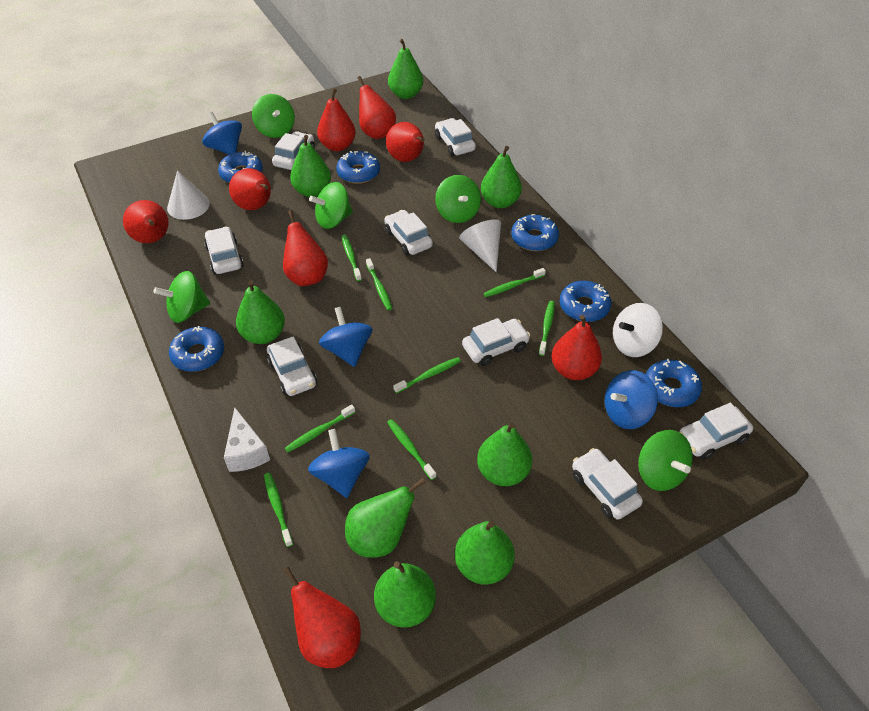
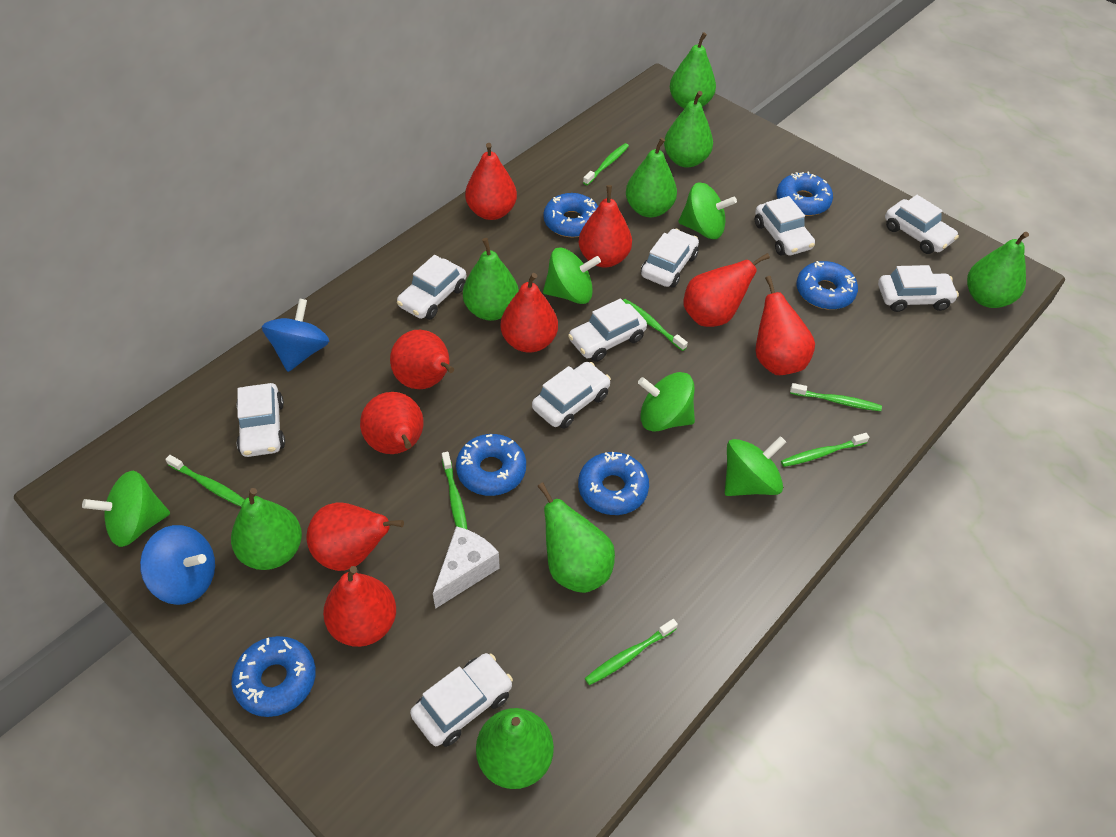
blue spinning top: [202,112,242,155] [308,429,370,498] [319,307,373,367] [605,370,658,429] = 4 -> [140,525,215,605] [262,298,329,372] = 2
green toothbrush: [264,473,293,547] [285,404,355,453] [342,235,362,281] [366,258,392,310] [387,419,436,480] [393,357,461,394] [483,268,546,297] [539,301,555,356] = 8 -> [165,455,245,507] [442,452,468,530] [583,143,629,185] [585,619,678,685] [623,299,688,351] [781,433,870,467] [790,383,882,411] = 7
red pear: [123,200,169,243] [229,168,271,210] [283,210,328,286] [284,567,361,668] [317,88,356,151] [358,76,396,139] [386,122,424,162] [551,315,602,380] = 8 -> [307,502,404,571] [323,566,396,647] [360,392,424,454] [390,330,454,389] [465,143,517,220] [501,273,558,353] [579,185,632,267] [684,253,770,327] [755,276,815,375] = 9
white car: [204,226,244,274] [267,336,317,396] [272,131,315,170] [384,210,433,256] [435,118,476,156] [462,318,530,366] [572,448,643,520] [679,403,753,460] = 8 -> [236,383,285,457] [397,255,466,320] [410,653,513,747] [532,362,611,429] [568,298,647,362] [641,229,699,288] [755,196,815,256] [878,265,959,312] [885,195,959,254] = 9
white cone: [167,170,210,220] [459,219,501,272] = 2 -> none = 0
white spinning top: [613,303,663,357] = 1 -> none = 0

